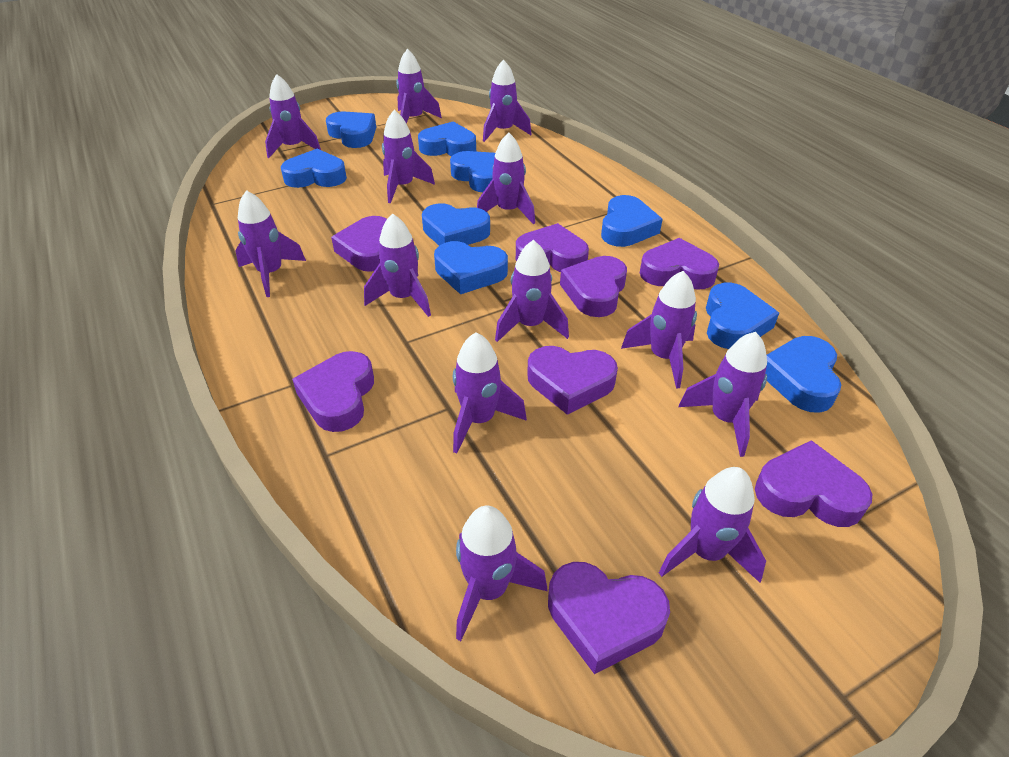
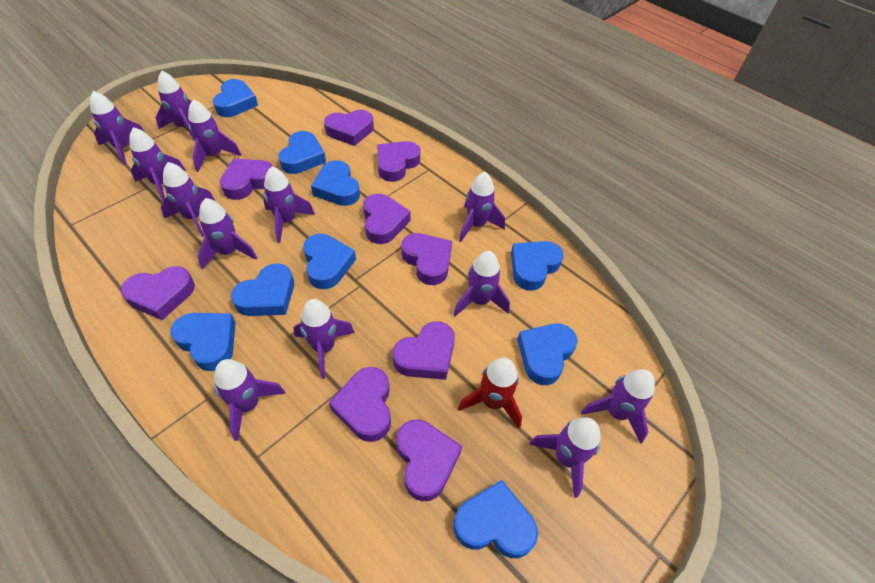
purple heart: [292,351,374,432] [331,216,387,272] [516,223,589,272] [527,346,618,415] [548,562,670,674] [560,256,627,317] [640,238,719,290] [755,440,872,527] = 8 -> [121,266,195,320] [220,158,273,200] [324,110,374,146] [329,367,391,442] [363,194,411,244] [377,141,420,182] [393,321,455,380] [397,420,462,501] [401,233,452,285] = 9
red rocket: none = 0 -> [458,357,522,429] = 1

